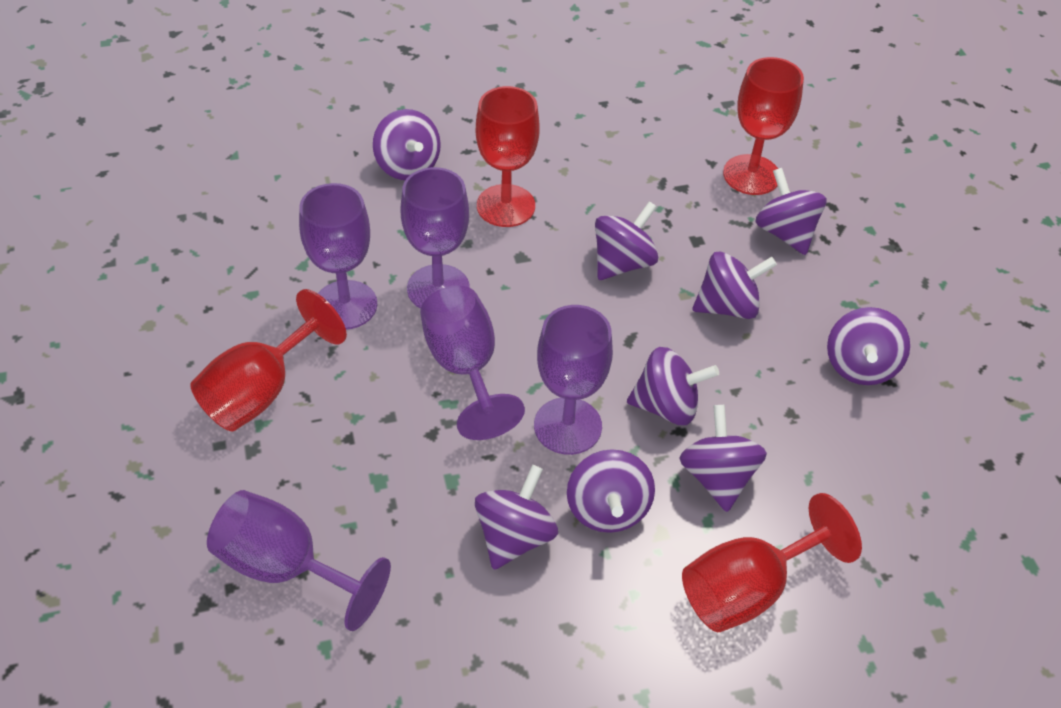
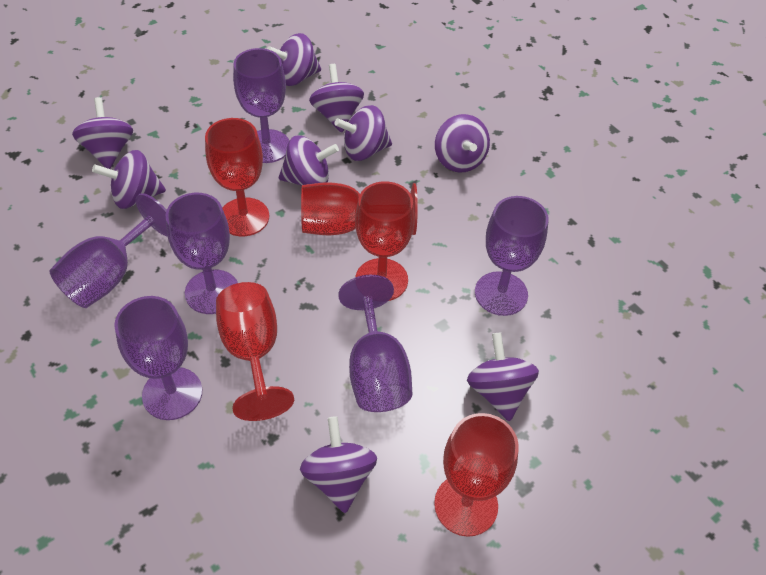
purple goblet: [207,490,391,631] [299,183,377,330] [401,167,470,309] [420,285,525,440] [534,305,613,455] = 5 -> [50,193,167,308] [114,296,202,420] [166,193,238,314] [233,48,289,163] [338,275,412,412] [475,196,549,316] = 6
red goblet: [190,289,347,431] [476,86,540,227] [682,493,862,632] [723,57,804,195] = 4 -> [205,118,269,236] [216,282,294,421] [301,182,418,235] [355,181,415,301] [434,413,519,537] = 5

